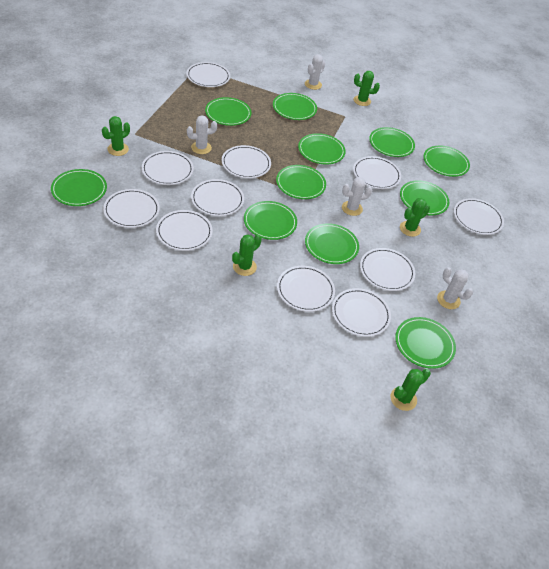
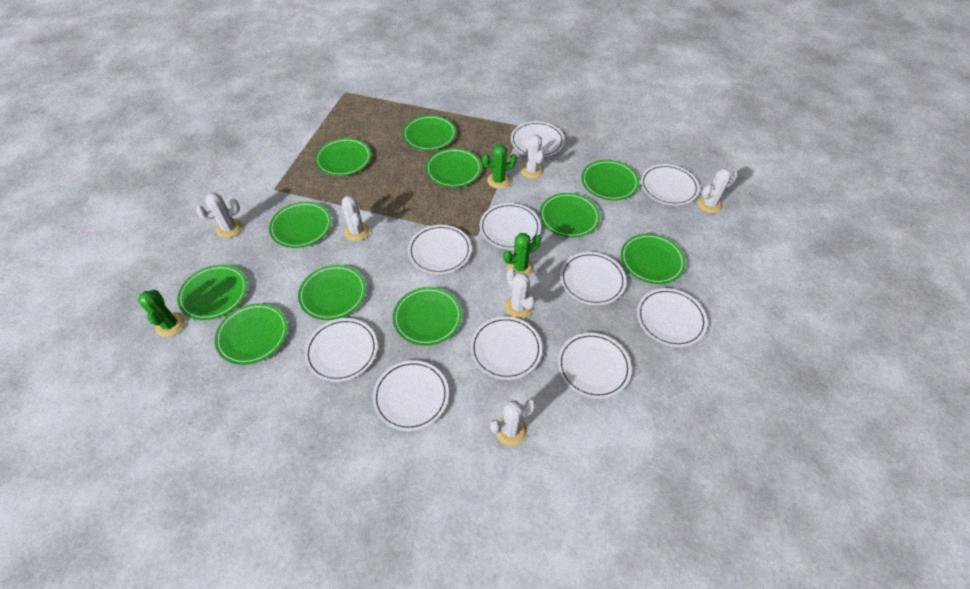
green cactus: [102,116,130,156] [232,234,262,276] [354,71,380,106] [391,369,431,411] [400,198,430,237] = 5 -> [138,289,185,337] [482,144,517,189] [503,233,541,276] = 3
white cactus: [187,115,217,154] [305,54,325,90] [342,177,372,216] [437,267,473,309] = 4 -> [196,192,242,238] [342,196,370,241] [490,399,536,446] [505,269,535,319] [521,135,544,179] [698,169,738,213] = 6
white plate: [103,189,160,228] [142,151,194,185] [156,210,213,251] [187,62,230,87] [191,179,244,216] [222,145,271,178] [277,266,335,312] [332,288,391,337] [353,156,401,189] [360,248,415,291] [454,198,504,235] = 11 -> [304,318,378,382] [373,360,449,431] [408,225,471,274] [470,317,542,380] [480,203,541,250] [511,121,565,157] [558,333,631,399] [560,252,626,305] [637,288,707,347] [641,164,699,205] = 10

